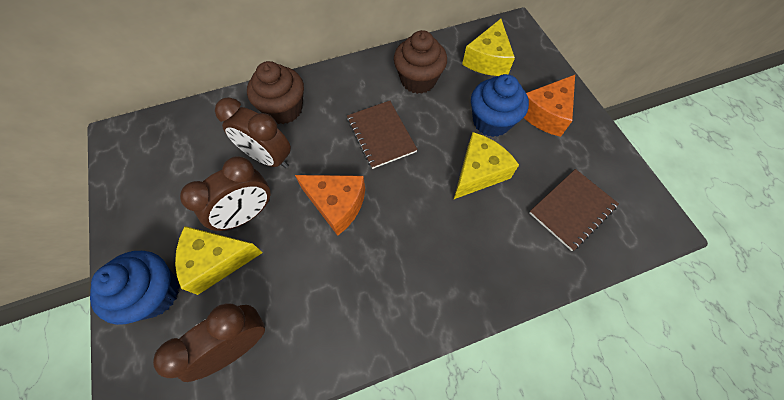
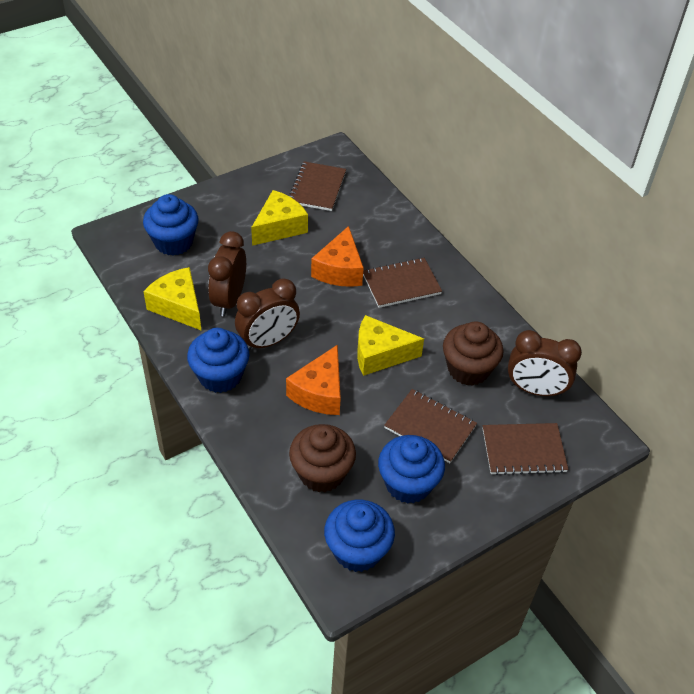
blue cupcake: [90,251,179,325] [471,74,529,137] = 2 -> [143,194,198,256] [187,328,250,393] [324,500,395,572] [378,435,445,504] = 4
brown notebook: [347,101,418,169] [529,169,619,251] = 2 -> [289,161,346,211] [363,257,442,308] [384,389,477,463] [483,423,568,475] = 4

